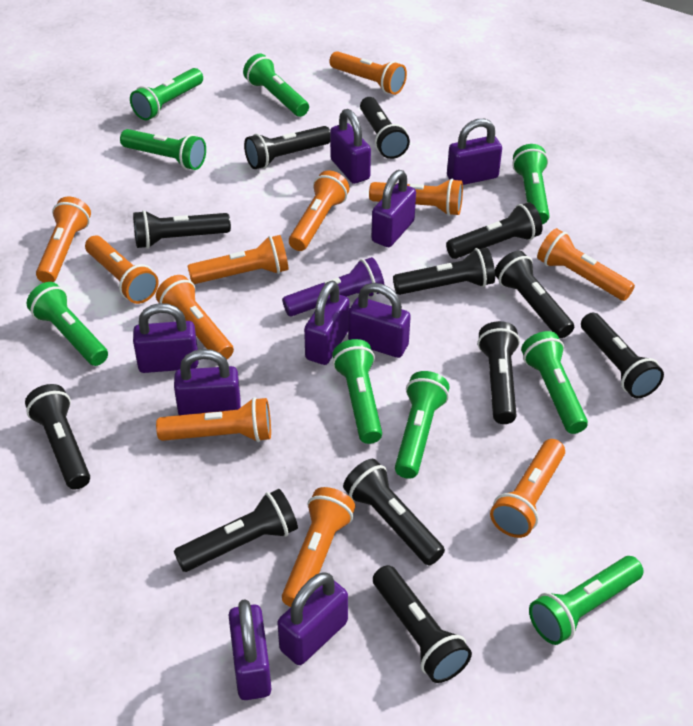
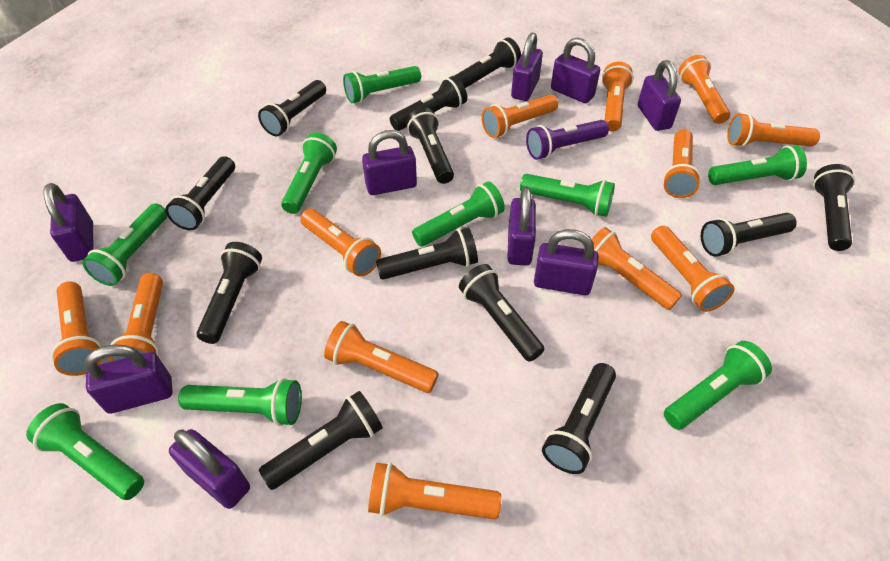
orange flashlight: [36,197,91,283] [85,236,159,304] [156,275,234,359] [156,397,271,442] [188,235,289,284] [282,487,355,607] [289,170,350,251] [329,51,407,95] [369,178,463,216] [490,439,565,538] [537,228,635,301] = 11 -> [51,281,102,376] [109,273,163,362] [300,209,381,277] [324,321,439,393] [368,462,501,520] [482,95,558,138] [592,227,682,310] [601,62,633,132] [651,226,734,312] [663,129,701,198] [679,55,730,124] [727,113,820,147] = 12

